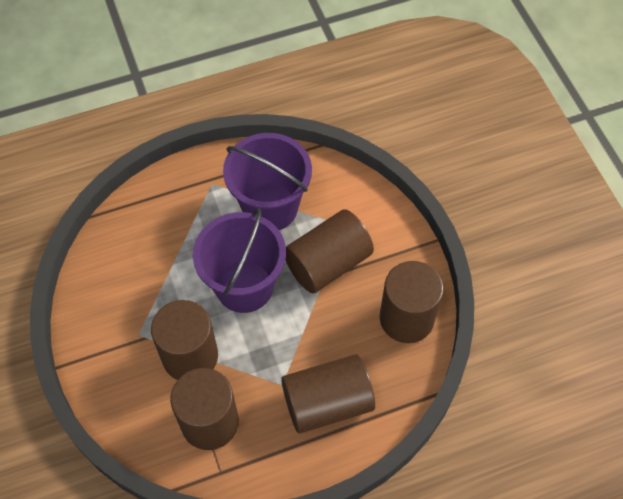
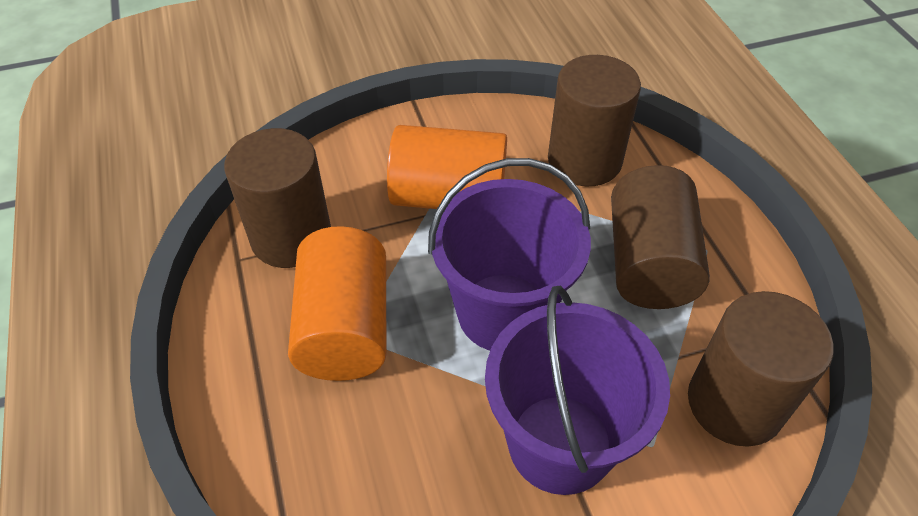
brown cylinder: [151,300,218,380] [170,368,239,450] [281,354,375,434] [285,209,374,293] [380,261,444,343] = 5 -> [224,128,331,268] [548,55,641,186] [611,165,710,309] [688,291,834,446] = 4
orange cylinder: none = 0 -> [288,226,386,381] [387,125,507,209] = 2

